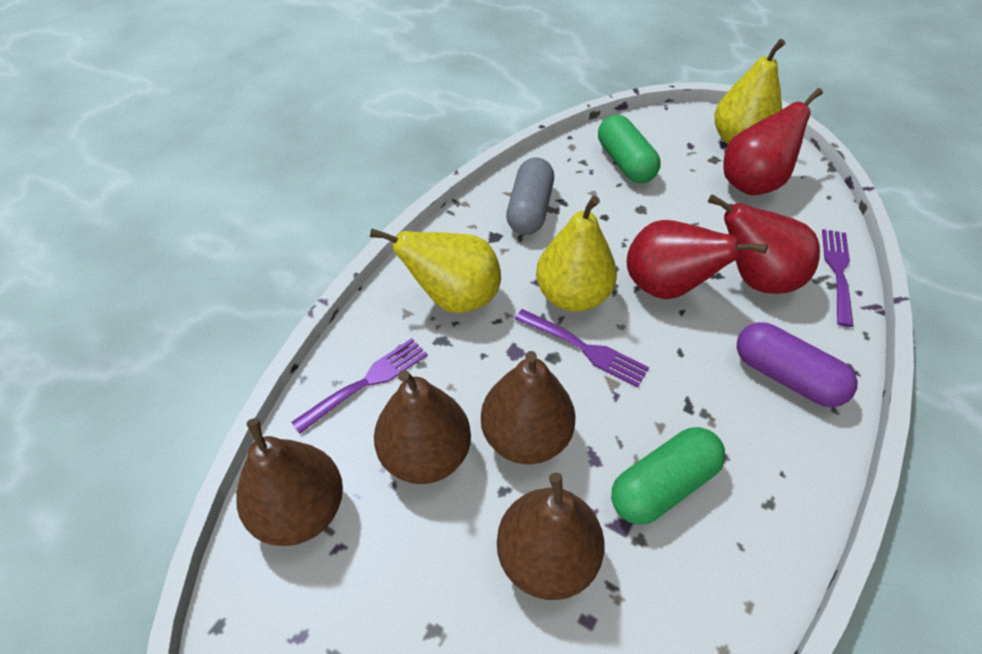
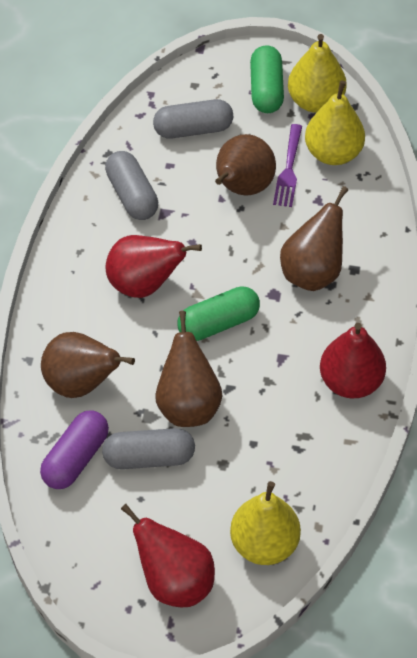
grey capsule: [506,158,554,235] = 1 -> [102,428,195,469] [105,151,158,220] [153,99,233,139] = 3
purple fork: [291,338,427,434] [515,309,649,388] [822,229,853,327] = 3 -> [273,124,302,207] = 1

